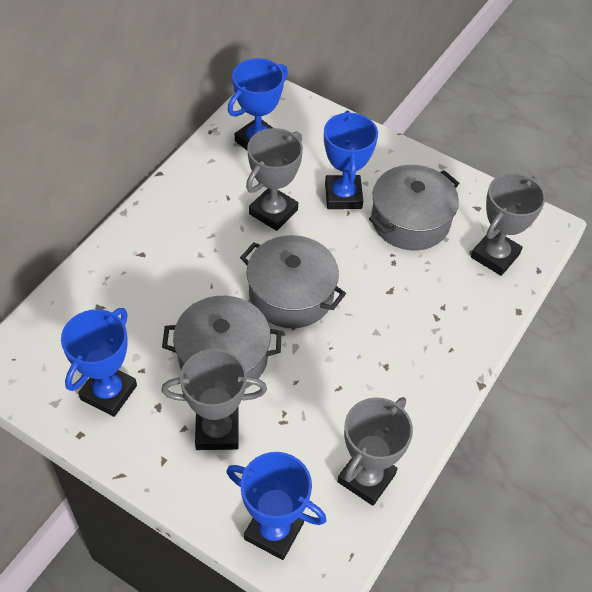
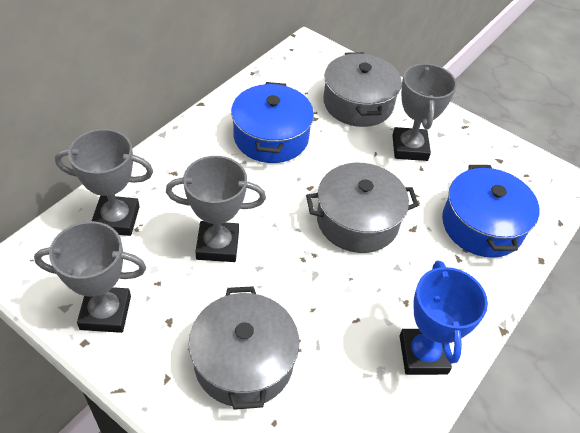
blue pot: none = 0 -> [231,82,314,163] [442,165,539,258] = 2
blue trophy: [61,308,137,417] [226,452,327,560] [227,58,288,151] [324,111,378,209] = 4 -> [400,261,488,375] = 1

